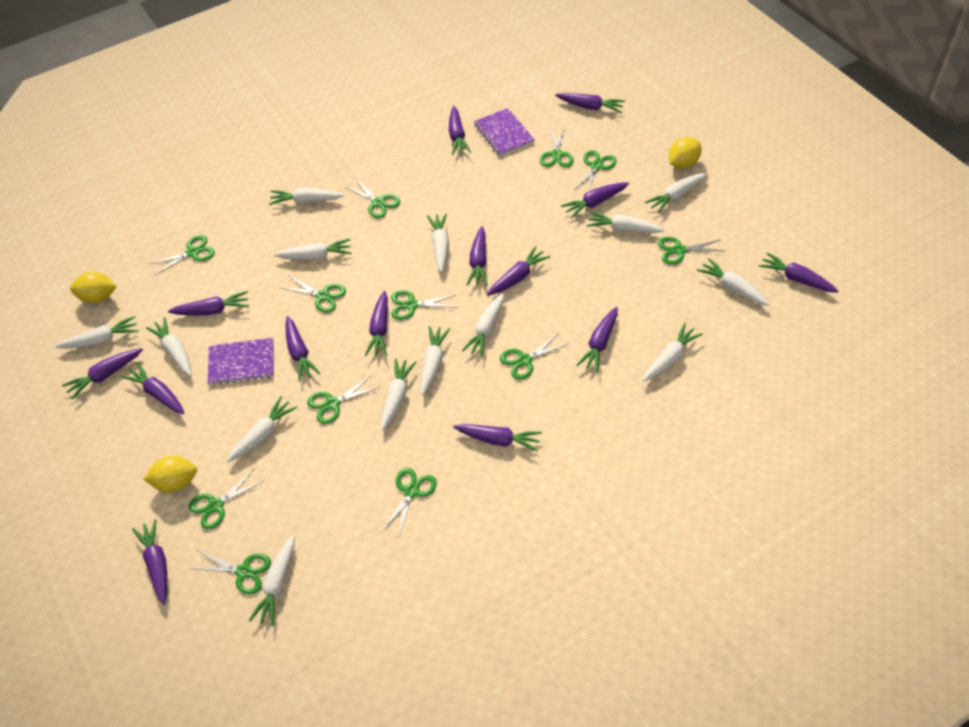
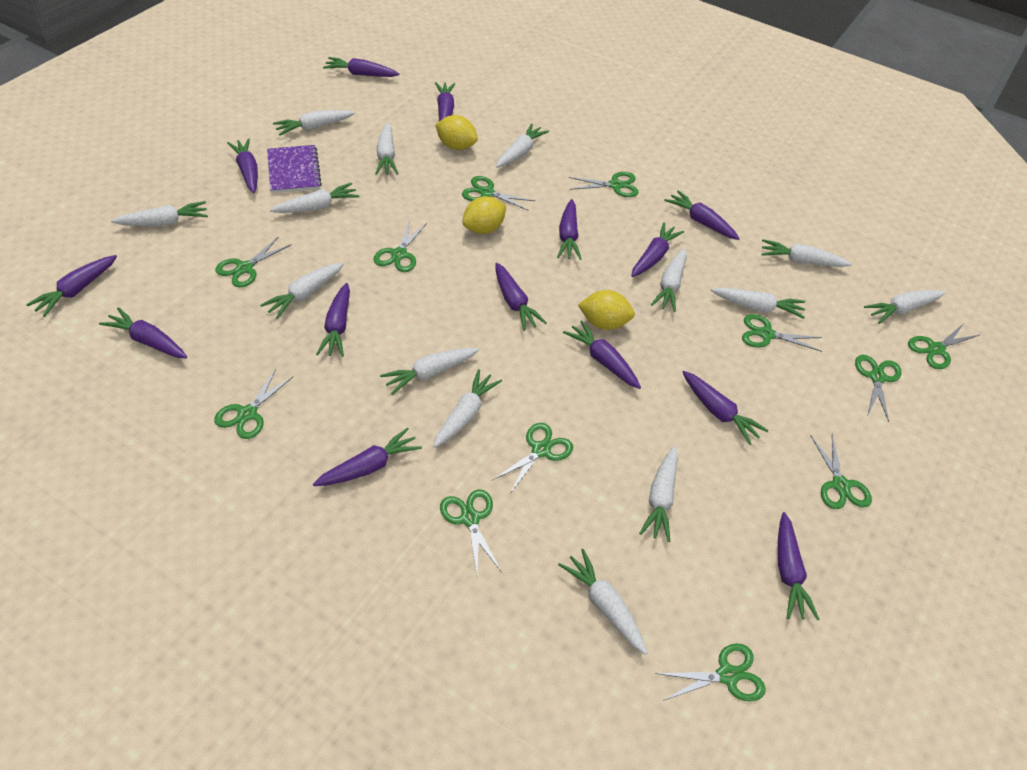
purple notebook: [208,338,274,386] [474,108,535,156] = 2 -> [267,145,322,193] = 1

